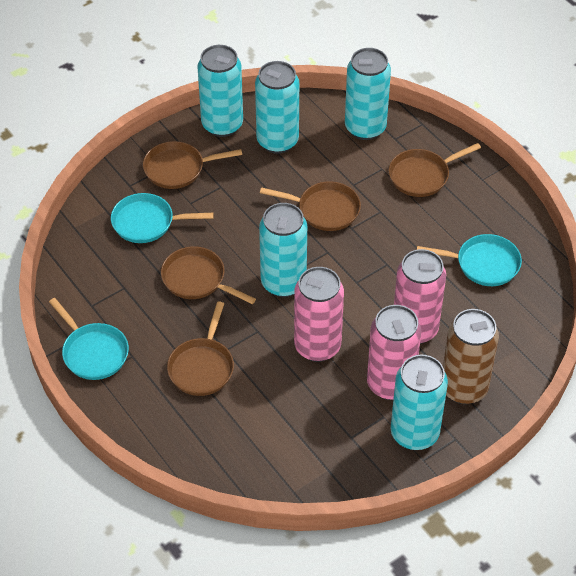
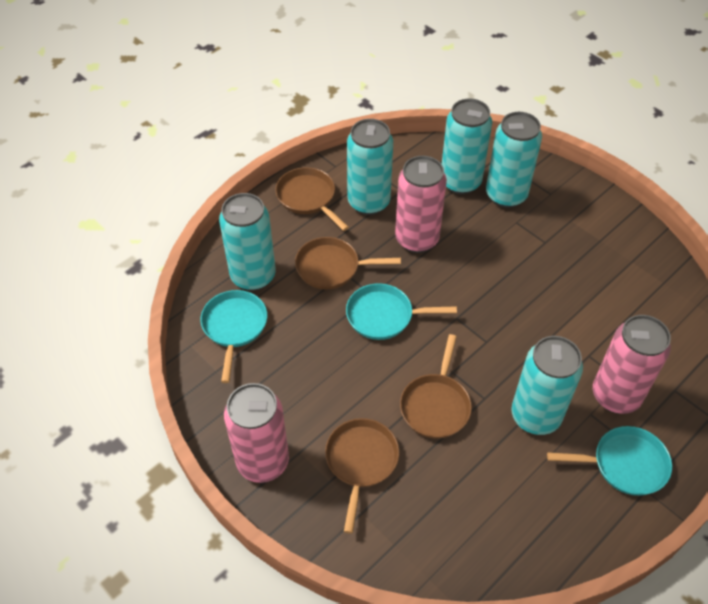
brown can: [443,309,499,404] = 1 -> none = 0
brown pan: [143,141,242,189] [161,246,256,304] [167,301,234,396] [260,181,361,231] [389,143,481,197] = 5 -> [275,167,349,231] [295,237,401,289] [325,418,399,534] [400,334,472,439] = 4

